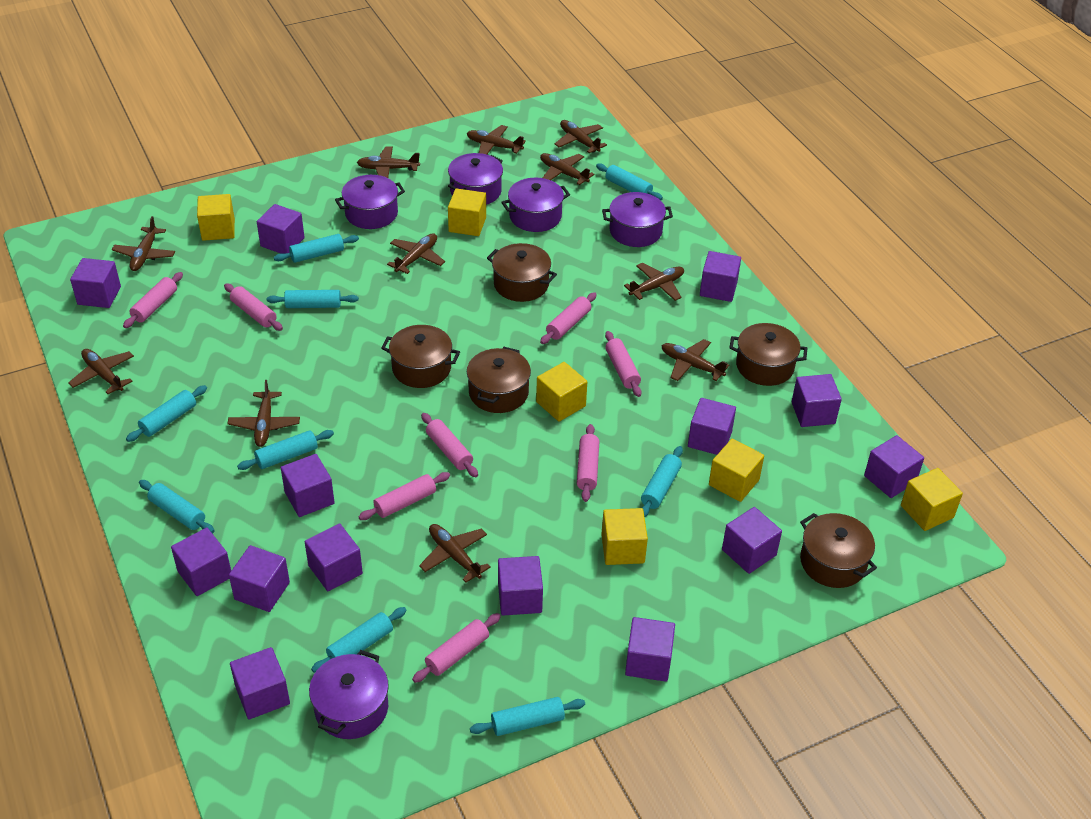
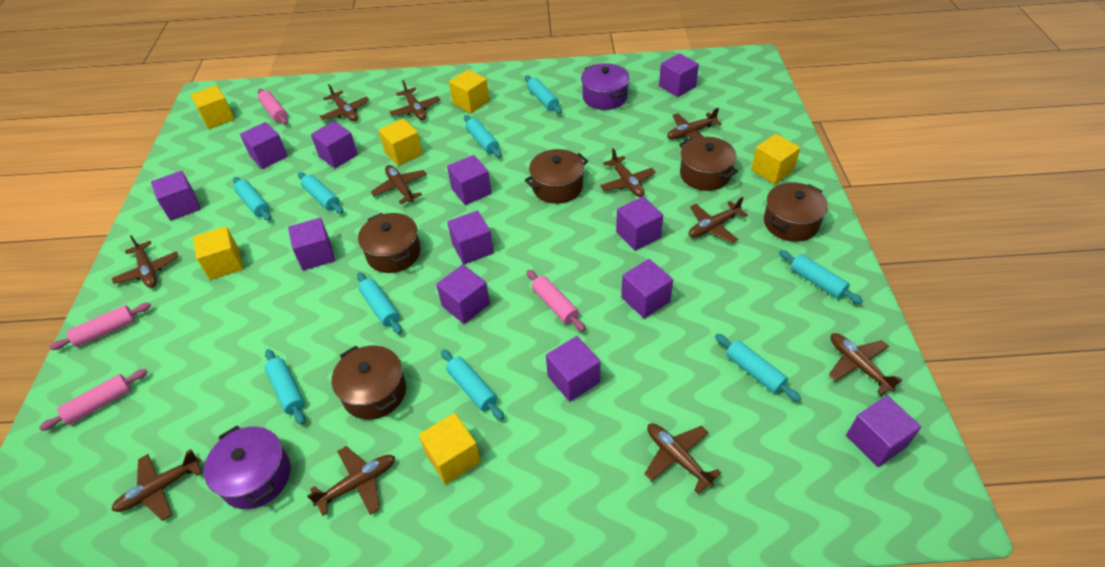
pink rolling pin: [123,272,183,328] [224,283,283,331] [358,472,450,520] [412,613,501,683] [421,413,478,477] [540,292,597,344] [577,424,599,502] [605,331,642,397] = 8 -> [39,369,148,431] [50,303,151,350] [258,89,288,124] [527,270,585,331] = 4
purple cube: [70,258,121,308] [171,528,231,596] [229,545,290,612] [230,647,290,719] [257,204,305,254] [281,454,335,517] [305,523,363,591] [498,556,543,615] [625,617,675,682] [688,398,736,455] [700,251,741,302] [722,507,782,574] [792,374,842,427] [864,435,924,498] = 14 -> [151,171,201,221] [240,122,288,169] [288,218,335,271] [311,121,358,168] [436,265,490,324] [447,155,491,205] [447,211,494,264] [546,336,601,402] [616,196,663,251] [621,259,673,319] [659,53,699,97] [846,396,921,467] = 12
purple pot: [309,650,389,739] [335,175,405,229] [448,153,503,205] [501,178,570,232] [602,192,673,247] = 5 -> [204,426,291,509] [581,63,630,110] = 2

